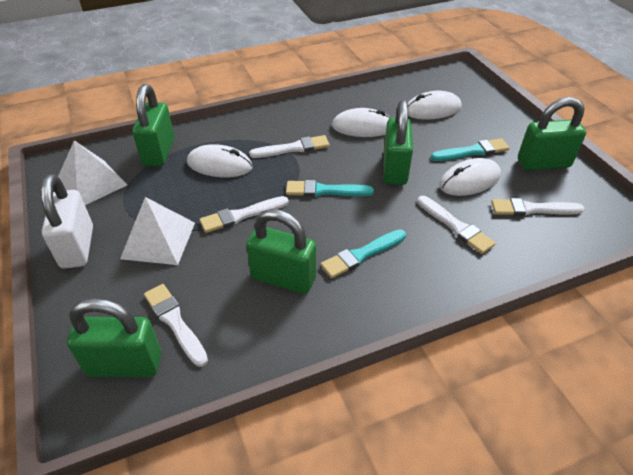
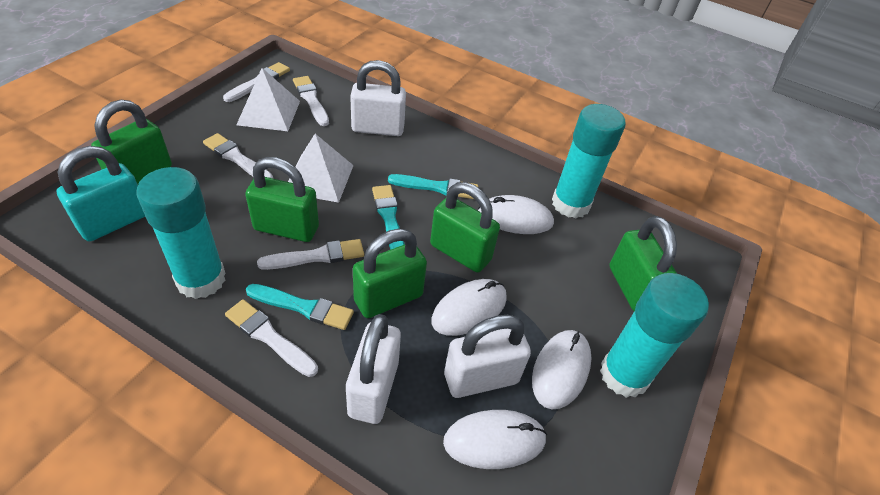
turquoise glue stick: none = 0 -> [136,167,226,299] [552,104,626,218] [600,273,709,398] = 3
turquoise padlock: none = 0 -> [56,146,145,241] = 1
white padlock: [41,174,93,269] = 1 -> [346,314,401,424] [350,60,406,136] [444,315,531,398] = 3

